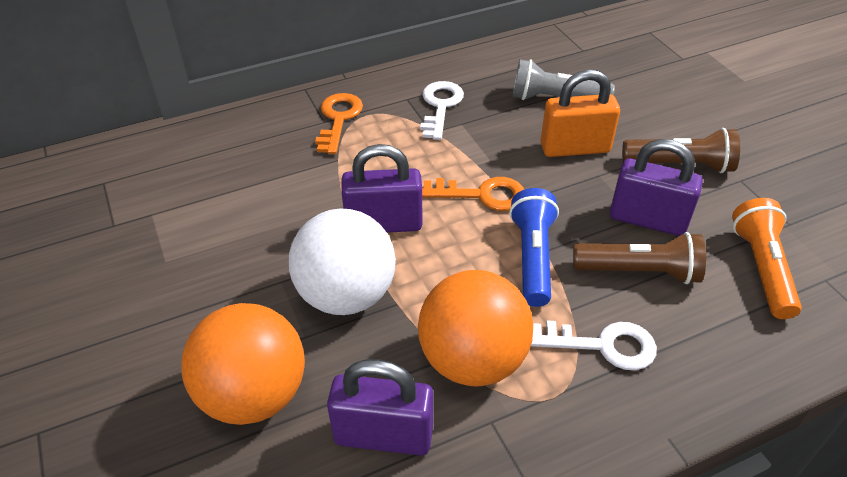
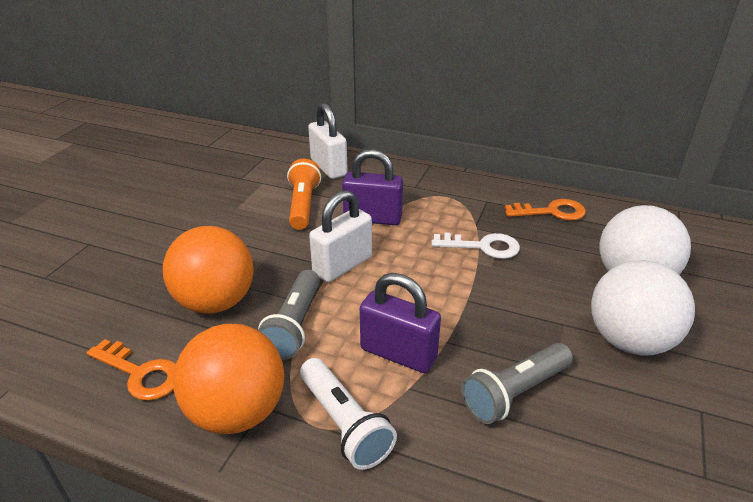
blue flashlight: [509,188,559,307] = 1 -> none = 0
brown flashlight: [573,232,706,284] [622,128,740,173] = 2 -> none = 0
grey flashlight: [513,59,615,100] = 1 -> [258,270,320,360] [461,343,573,424] = 2
orange padlock: [540,69,620,157] = 1 -> none = 0
purple padlock: [327,359,433,456] [341,144,423,233] [610,139,703,236] = 3 -> [342,149,403,225] [360,273,441,373] = 2
white ball: [289,209,396,315] = 1 -> [591,260,695,356] [599,205,691,275] = 2
white flashlight: none = 0 -> [300,358,397,470] = 1
white key: [420,81,464,140] [531,321,657,370] = 2 -> [431,233,520,259] = 1
white padlock: none = 0 -> [308,103,348,179] [309,190,372,282] = 2

